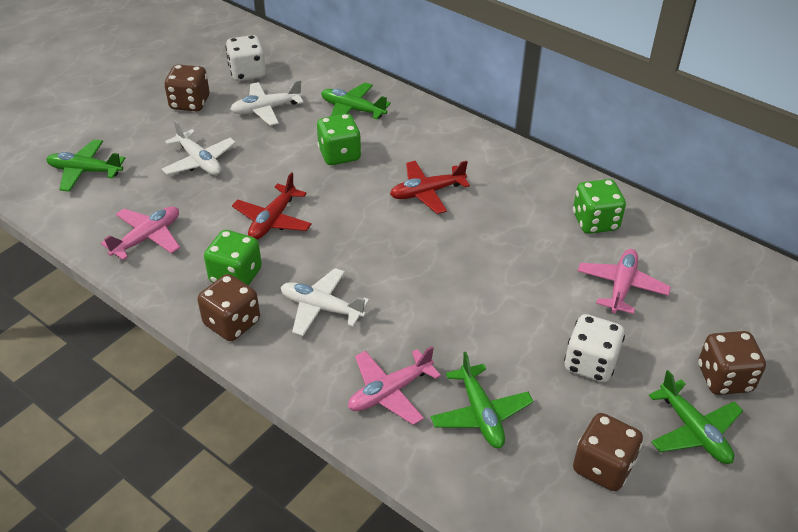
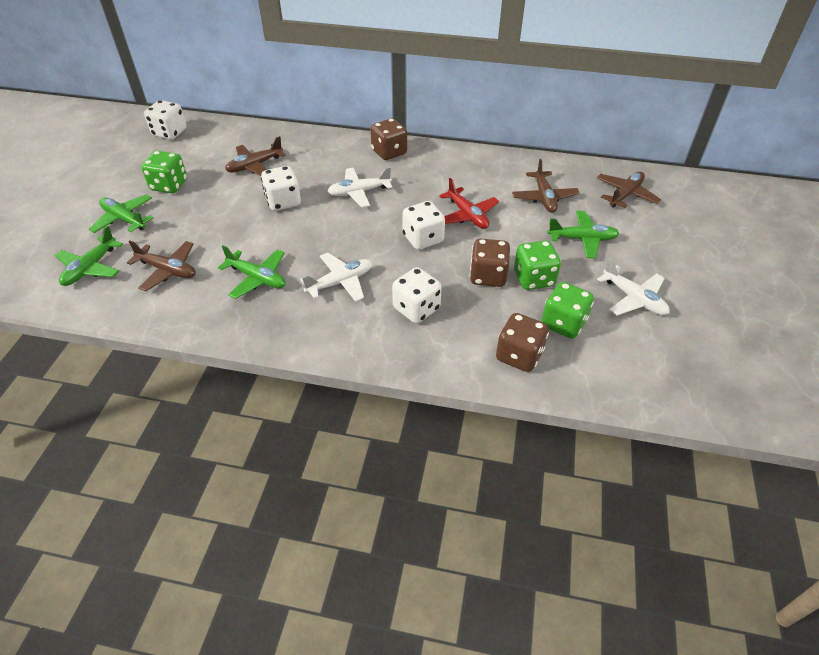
brown dice: [164,65,209,111] [197,274,260,341] [573,413,643,491] [698,331,766,395] = 4 -> [370,118,407,160] [470,239,510,287] [496,313,549,372] = 3
brown plane: none = 0 -> [127,240,196,291] [225,136,286,176] [512,159,580,213] [597,171,661,208] = 4
pink plane: [101,206,180,260] [348,346,441,425] [578,249,671,314] = 3 -> none = 0
red plane: [232,172,312,240] [390,161,470,214] = 2 -> [439,178,499,229] = 1
white dice: [225,35,266,81] [564,314,625,382] = 2 -> [144,100,186,140] [261,166,301,211] [392,267,442,323] [402,201,445,250] = 4

